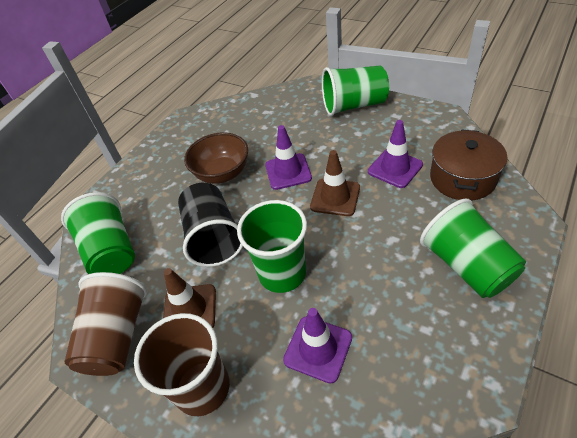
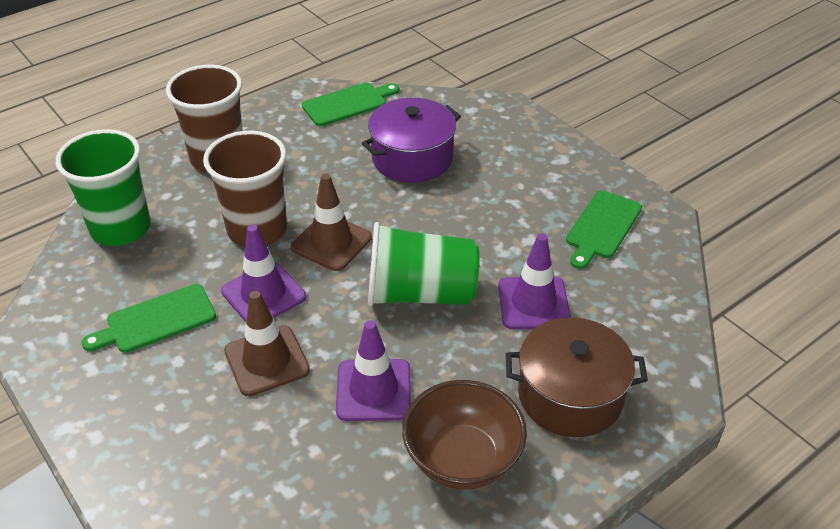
black cup: [178,183,243,267] = 1 -> none = 0
green cup: [61,192,135,274] [237,200,307,293] [322,66,389,116] [420,199,526,298] = 4 -> [56,129,151,246] [368,222,479,307] = 2
green cutting board: none = 0 -> [82,284,216,353] [302,83,399,126] [566,190,642,269] = 3
purple pot: none = 0 -> [362,98,461,183] = 1

